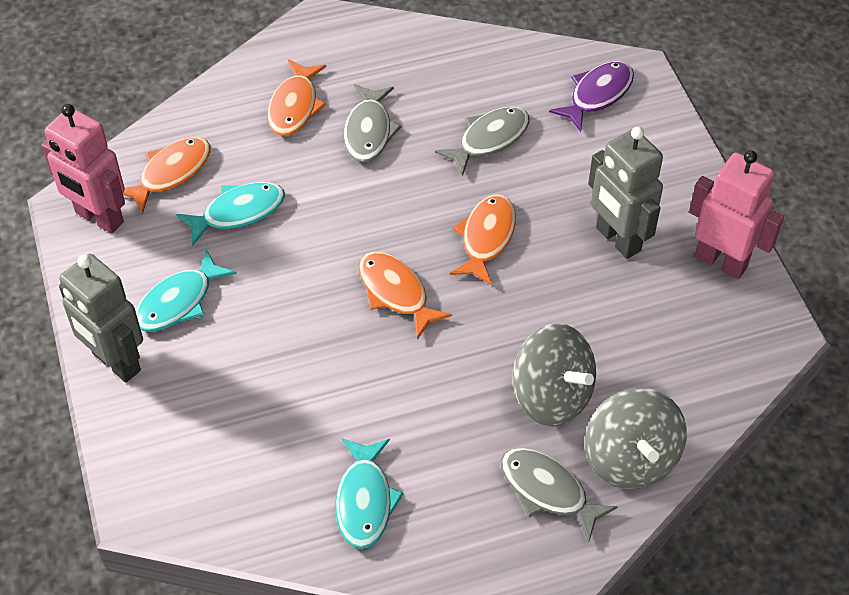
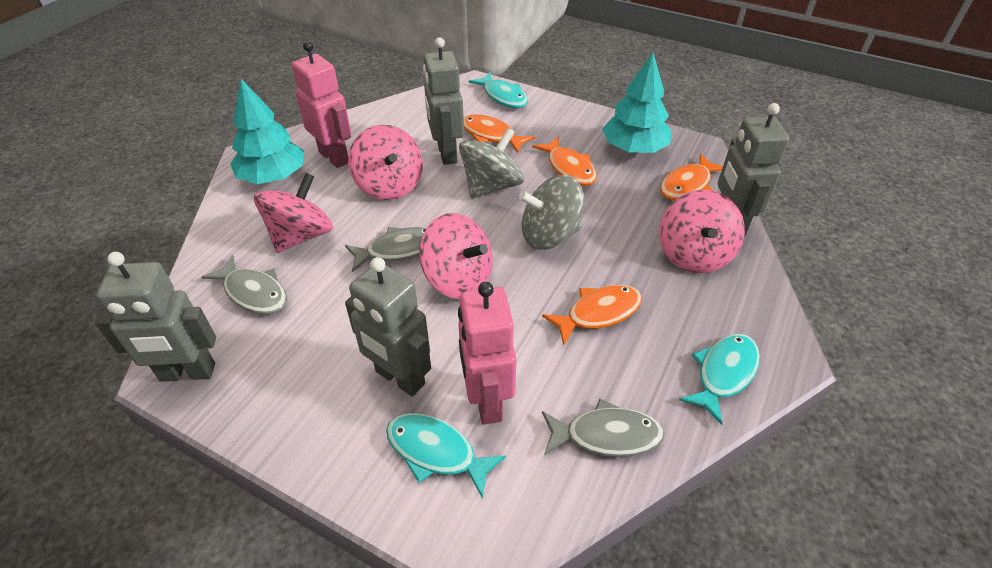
grey robot: [59,254,143,382] [588,126,663,259] = 2 -> [95,252,216,382] [345,257,431,397] [423,37,464,165] [718,103,790,237] = 4
pink spinning top: none = 0 -> [254,173,333,253] [348,125,423,200] [419,213,493,299] [659,189,745,273] = 4
purple fish: [549,61,634,132] = 1 -> none = 0
turquoise tree: none = 0 -> [230,79,304,184] [602,53,671,153] = 2

